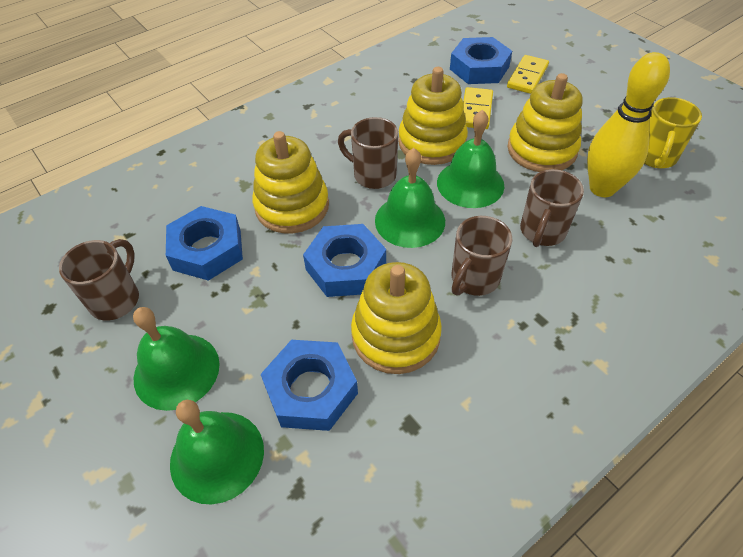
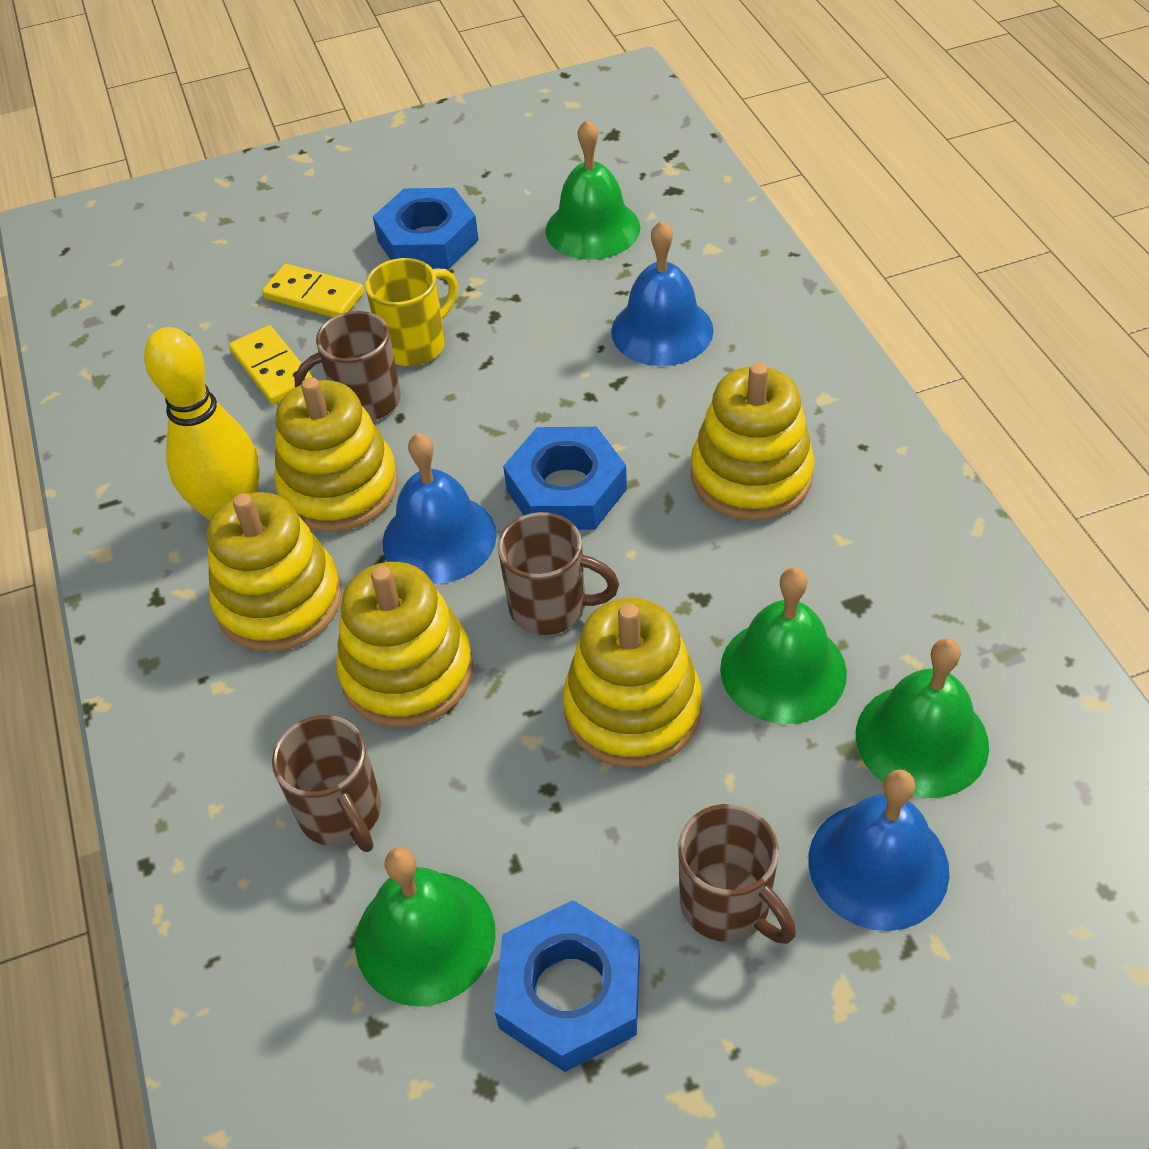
blue bell: none = 0 -> [382,433,497,584] [611,220,714,366] [809,769,950,931] = 3
blue nut: [166,206,243,281] [261,340,358,431] [303,224,386,297] [450,37,512,84] = 4 -> [373,188,479,269] [494,900,640,1072] [503,427,627,530] = 3
yellow stacking toy: [253,131,329,234] [351,262,442,374] [398,67,468,165] [507,73,583,172] = 4 -> [207,492,342,652] [275,377,398,532] [336,562,473,727] [563,598,702,768] [691,363,814,521] = 5

